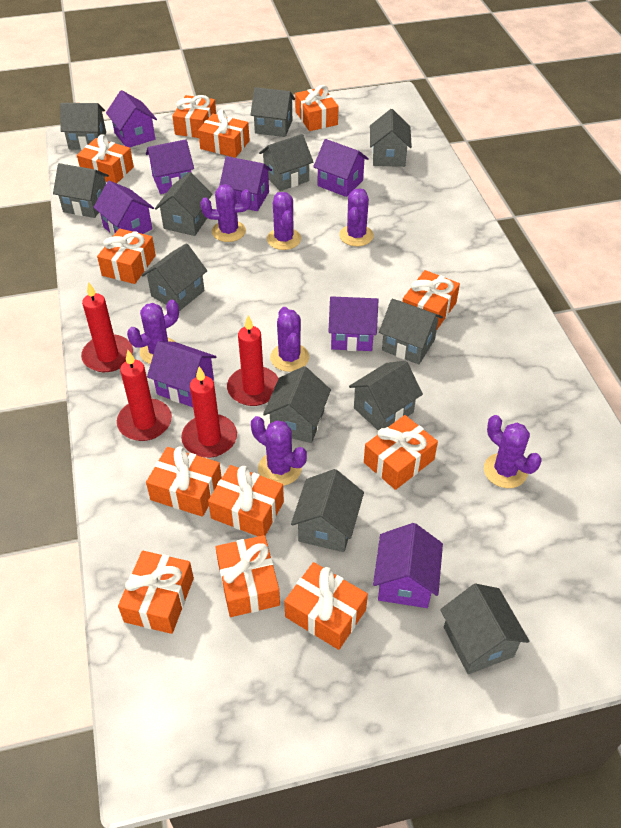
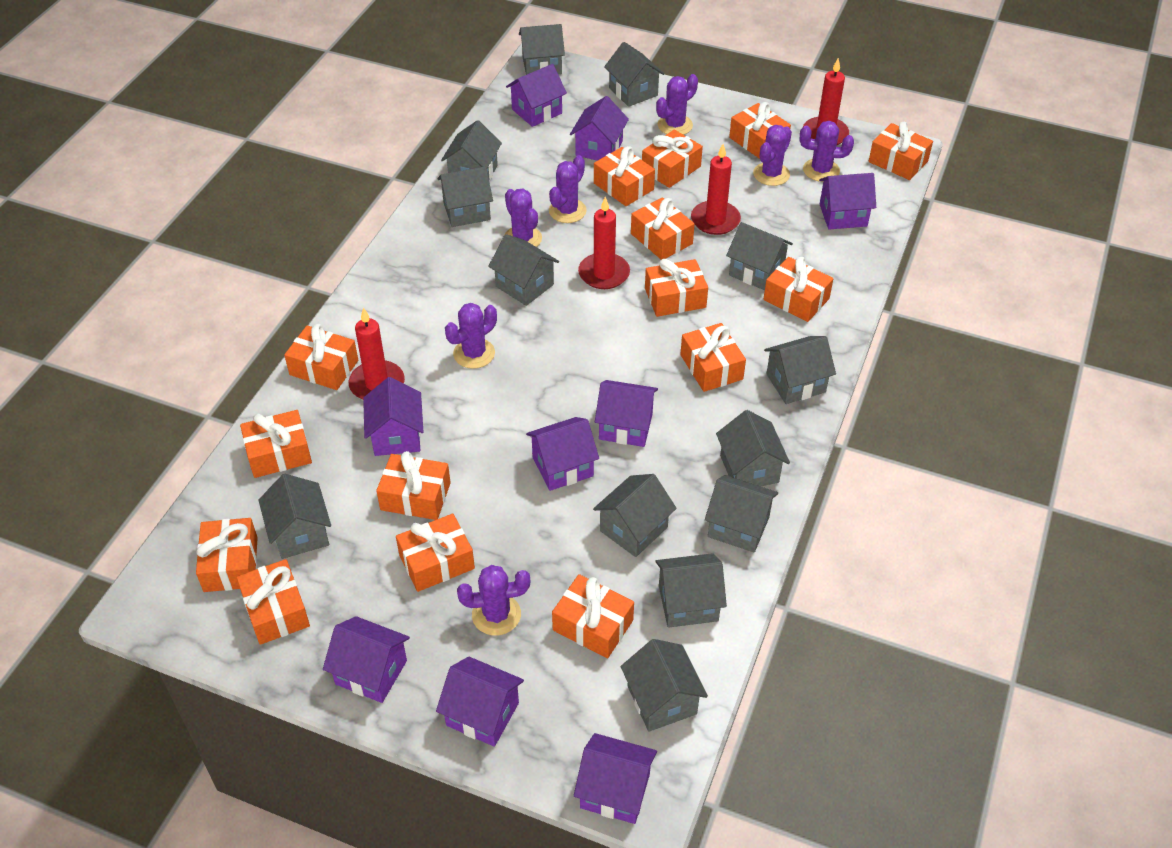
grey house: [53,163,109,218] [60,103,106,150] [142,243,207,311] [155,172,212,236] [250,87,295,137] [259,134,313,191] [263,366,331,443] [291,469,364,552] [349,361,423,431] [370,109,412,167] [379,299,443,365] [440,584,530,674] = 12 -> [258,474,331,559] [437,167,493,227] [441,120,502,180] [488,234,559,306] [519,24,565,75] [593,474,677,557] [604,42,664,107] [621,639,708,732] [655,553,727,628] [705,475,778,553] [716,410,790,486] [726,222,793,290] [764,336,836,404] = 13
orange gift: [77,134,134,183] [97,228,156,284] [118,551,194,634] [146,446,222,517] [172,95,216,138] [198,109,250,158] [208,465,284,536] [215,535,280,617] [284,562,368,650] [295,85,339,131] [364,415,438,490] [403,270,460,331] = 12 -> [196,518,258,592] [237,559,310,645] [240,410,312,478] [284,324,358,390] [376,451,451,520] [396,514,475,592] [552,574,634,658] [594,146,655,206] [631,197,695,260] [642,130,703,188] [645,259,708,317] [680,323,746,392] [729,102,791,159] [764,257,833,322] [869,122,933,180] = 15
purple house: [93,181,154,236] [106,90,157,148] [146,139,194,194] [147,341,217,407] [219,156,272,211] [313,139,369,197] [328,296,379,351] [373,523,443,608] = 8 -> [323,616,410,703] [363,377,423,456] [436,656,524,747] [506,64,567,127] [526,417,599,491] [570,96,629,161] [574,733,657,824] [595,380,658,447] [819,173,876,229] = 9

